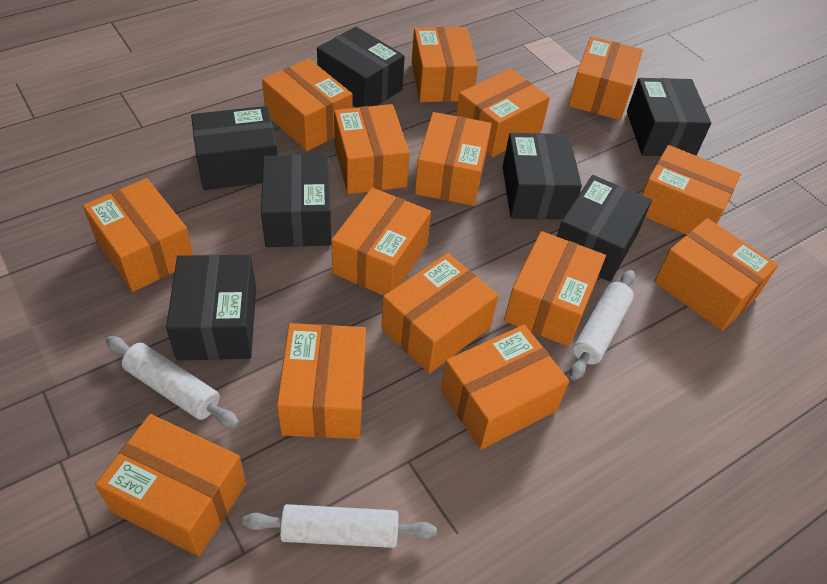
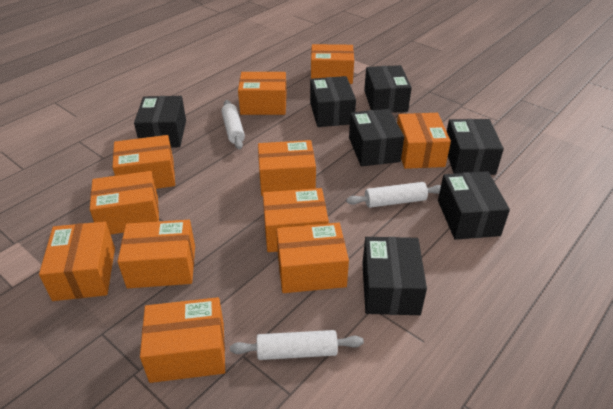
orange box: [83,178,193,292] [95,414,246,556] [262,59,353,151] [277,323,366,439] [331,188,431,296] [334,104,410,194] [381,253,498,374] [412,27,478,102] [415,112,491,206] [441,325,569,450] [456,68,550,157] [504,231,606,347] [568,36,643,120] [642,145,741,235] [654,218,778,331] = 15 -> [39,222,115,301] [90,171,159,235] [112,135,175,189] [117,220,195,288] [140,297,225,383] [238,72,287,115] [258,140,316,196] [263,188,329,252] [276,223,349,293] [311,44,354,84] [397,113,451,169] = 11

